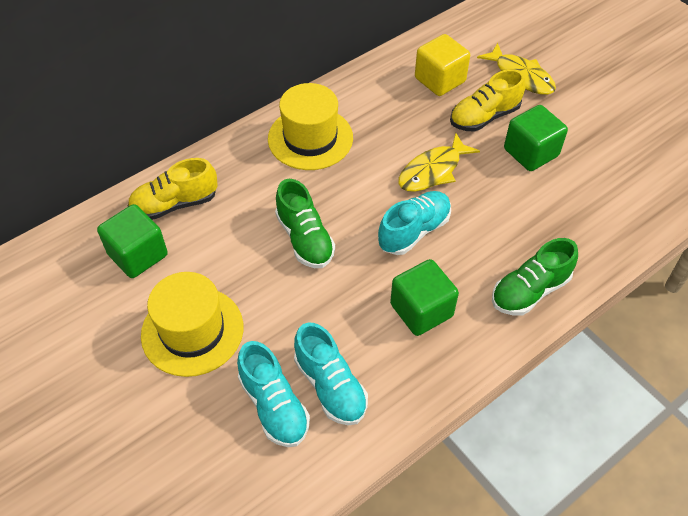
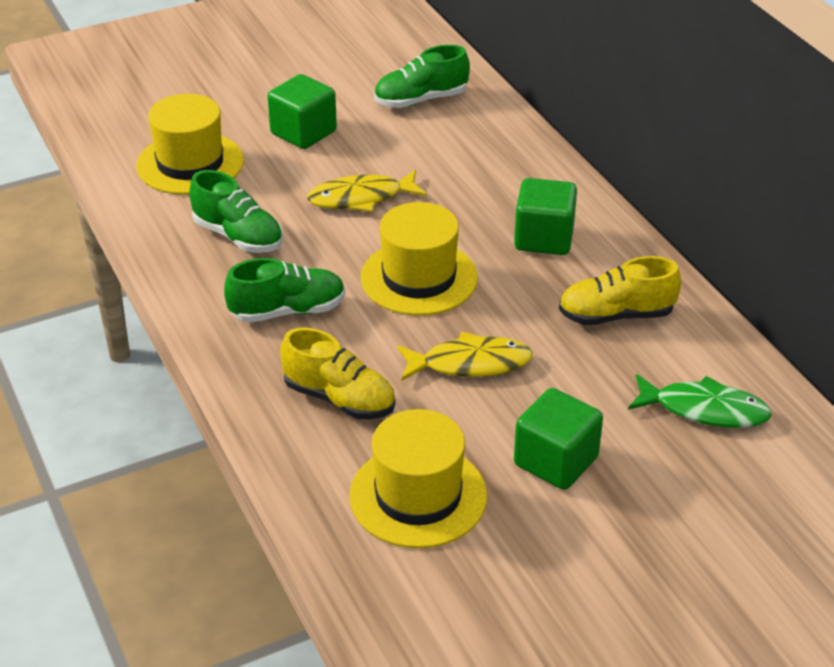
green fish: none = 0 -> [628,374,772,428] = 1
green shoe: [275,179,335,268] [492,238,578,315] = 2 -> [189,170,283,253] [224,258,345,323] [374,45,470,108] = 3
turquoise shoe: [237,341,310,447] [294,322,368,425] [378,191,451,255] = 3 -> none = 0
yellow cube: [415,34,470,96] = 1 -> none = 0
yellow hat: [141,272,243,377] [268,83,353,170] = 2 -> [136,94,244,195] [349,409,487,548] [361,202,478,316] = 3

